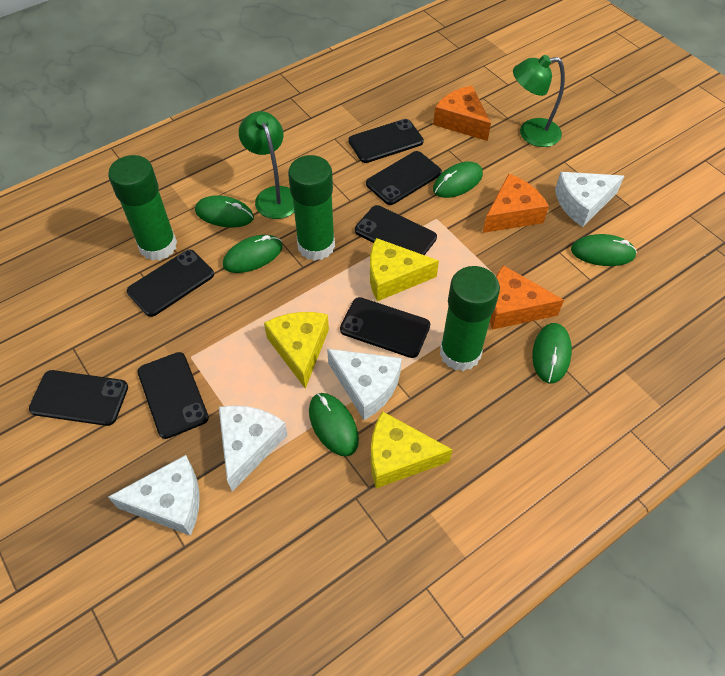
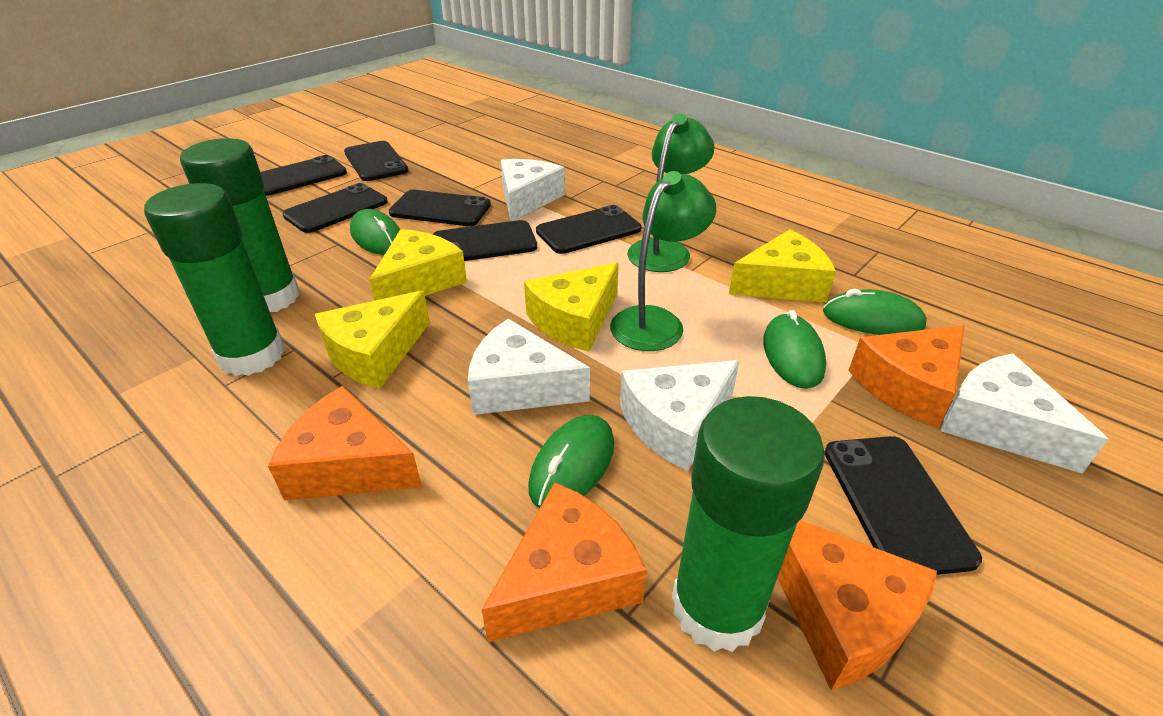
green mouse: [195,195,254,228] [223,235,283,273] [309,393,359,456] [433,162,483,198] [532,323,572,383] [571,234,637,266] = 6 -> [350,209,400,255] [528,415,614,508] [763,310,826,389] [823,289,927,335] = 4
orange cheese: [433,86,491,141] [483,174,549,233] [490,265,564,330] = 3 -> [268,386,422,501] [481,483,647,642] [778,520,937,690] [848,325,964,427] = 4
yellow cheese: [264,312,329,389] [370,238,439,301] [371,411,453,488] = 3 -> [315,291,430,389] [369,229,467,301] [524,262,619,352] [729,230,836,303] = 4

